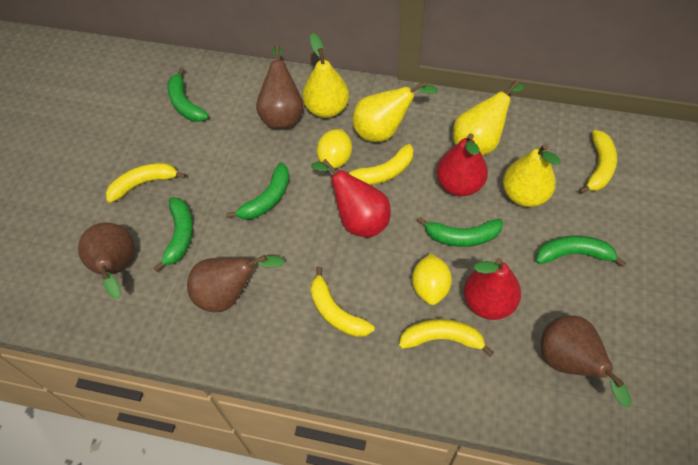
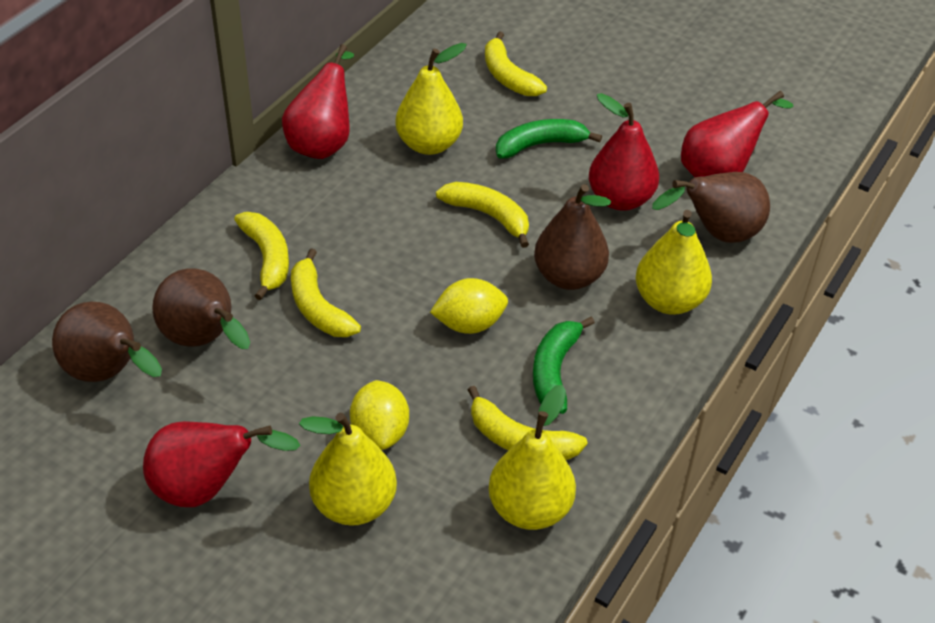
green banana: [154,198,193,272] [167,67,209,122] [226,162,290,220] [417,217,503,247] [536,235,626,267] = 5 -> [496,119,602,159] [533,317,595,414] = 2
red pear: [311,159,391,238] [436,133,488,196] [464,258,521,320] = 3 -> [143,421,301,507] [282,44,354,159] [589,93,659,211] [681,91,793,177] = 4

